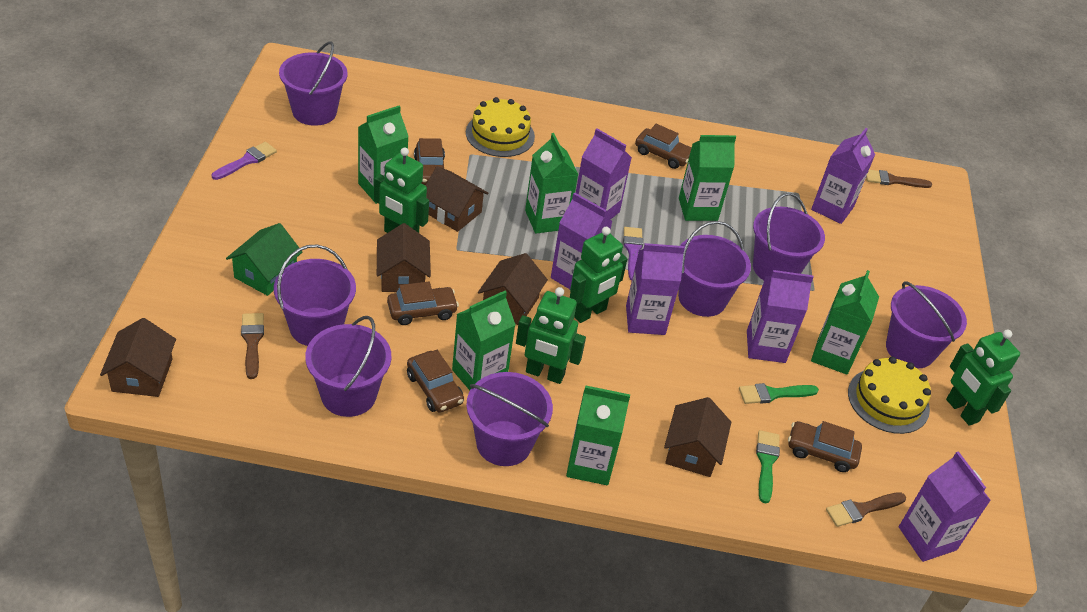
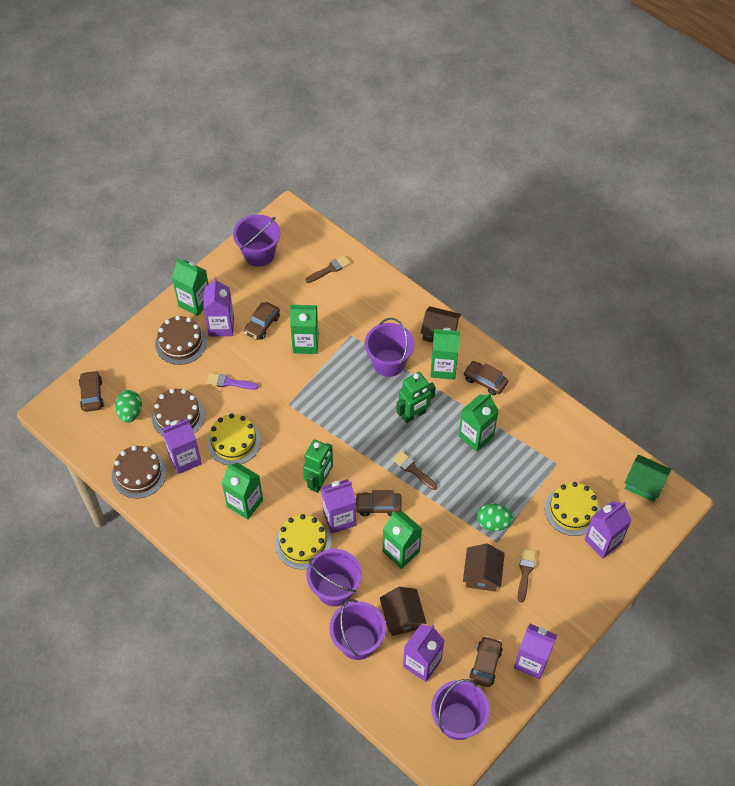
brown cake: none = 0 -> [112,446,167,498] [151,389,205,436] [155,316,207,365] = 3
brown house: [100,318,176,397] [377,223,431,292] [425,166,489,232] [478,253,548,325] [664,397,731,477] = 5 -> [380,587,426,636] [421,306,461,343] [463,543,505,592] = 3
green brush: [739,383,819,404] [756,430,780,503] = 2 -> none = 0
green egg: none = 0 -> [115,390,142,423] [477,503,514,531] = 2
green robot: [374,147,429,233] [516,287,586,384] [570,227,627,323] [946,330,1020,426] = 4 -> [303,440,333,493] [396,372,436,423] = 2
purple brush: [212,142,277,180] [623,227,643,281] = 2 -> [207,373,259,390] = 1
purple bucket: [274,245,356,346] [279,41,347,126] [305,316,391,417] [466,372,553,466] [678,221,751,317] [753,193,825,280] [886,281,967,369] = 7 -> [233,215,280,267] [307,549,362,607] [329,599,386,660] [365,318,414,377] [431,679,490,740] = 5
yellow cake: [466,97,535,157] [848,357,931,434] = 2 -> [207,414,261,465] [275,514,331,569] [545,482,600,536] = 3

